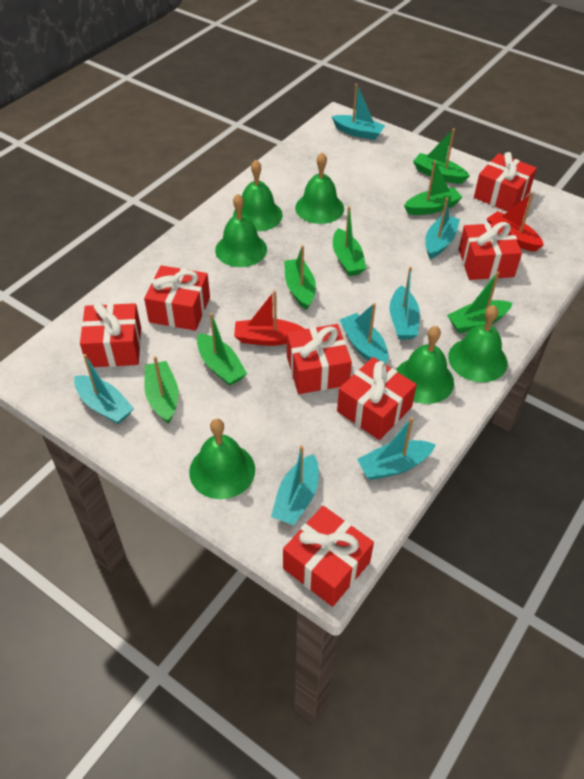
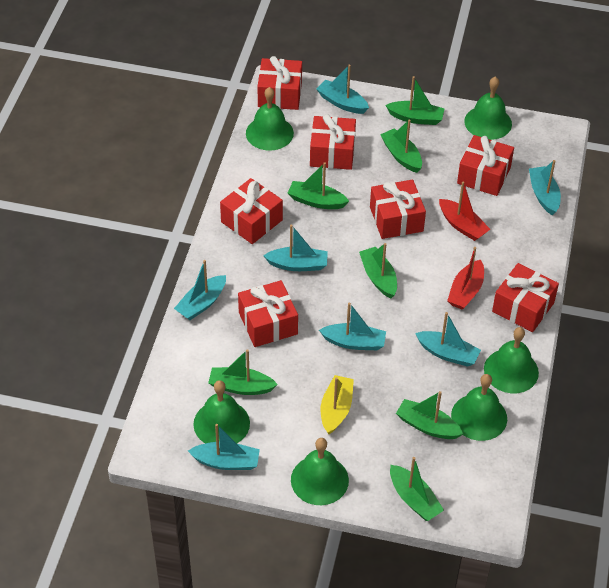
yellow boat: none = 0 -> [321,375,354,434] = 1

